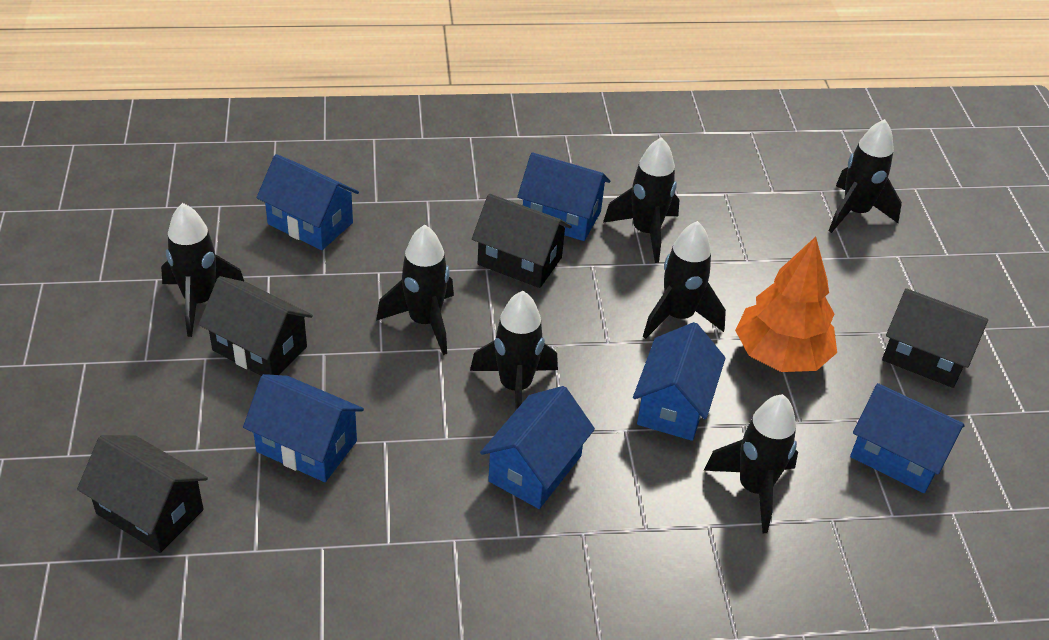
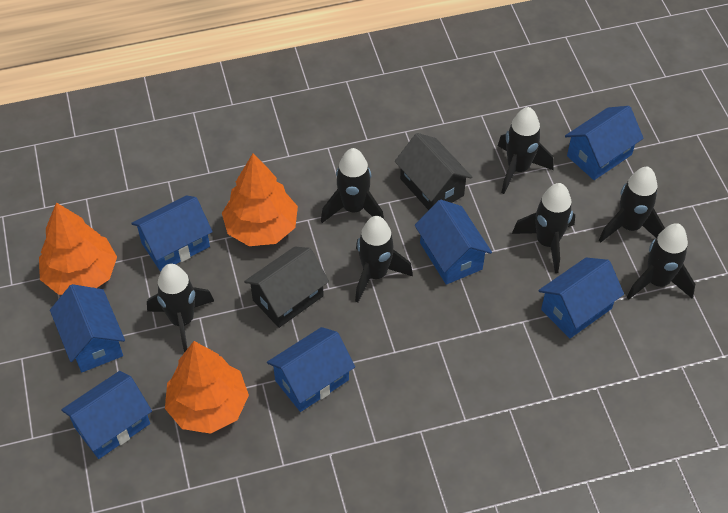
black house: [77,435,208,553] [199,276,313,376] [472,194,572,288] [882,288,988,388] = 4 -> [244,247,329,328] [395,133,472,210] = 2
blue house: [243,374,364,482] [257,154,359,250] [480,386,595,509] [517,152,610,241] [633,322,726,441] [850,383,965,493] = 6 -> [50,284,125,372] [61,371,152,459] [131,196,213,272] [267,327,355,412] [415,200,492,285] [538,257,624,338] [565,106,644,180] = 7
orange tree: [735,237,837,372] = 1 -> [39,203,117,295] [165,341,249,434] [222,153,298,246] = 3

